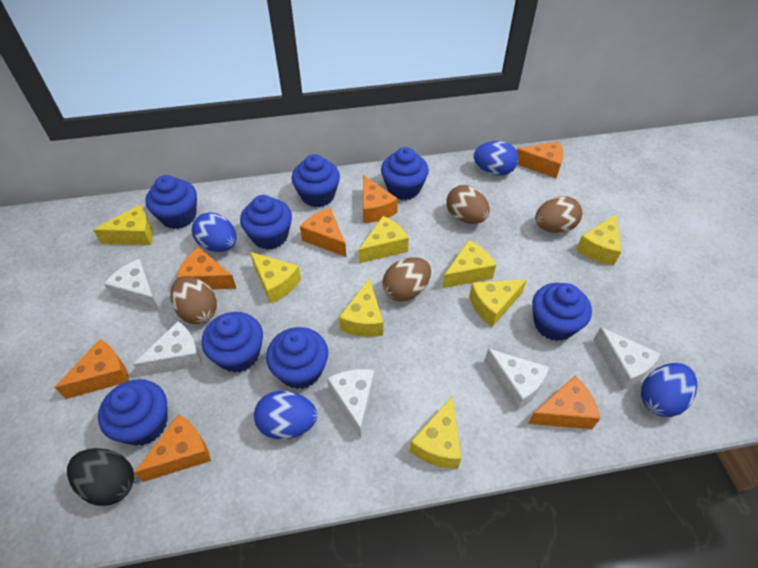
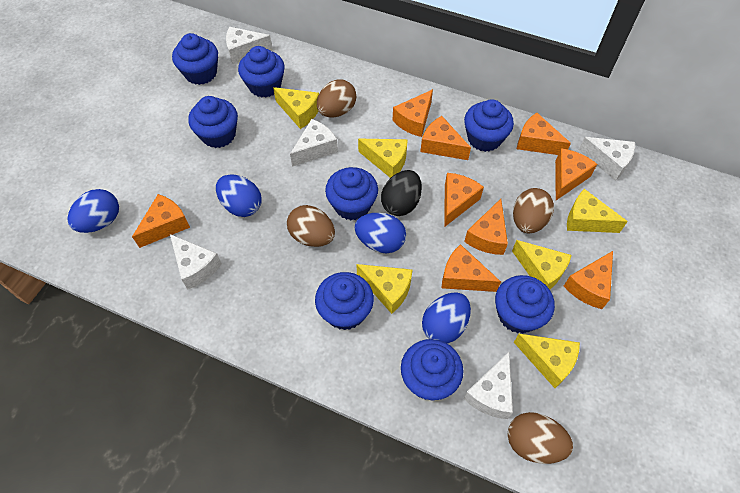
orange cheese: [54,339,129,399] [134,414,211,482] [177,247,237,290] [300,208,346,257] [363,175,398,223] [517,141,563,178] [528,376,600,429] = 7 -> [132,194,190,248] [392,89,433,137] [420,116,471,160] [441,244,501,292] [444,173,484,227] [464,199,508,255] [517,113,571,155] [555,148,597,200] [564,251,613,309] = 9
yellow cheese: [93,205,153,245] [250,252,301,304] [339,278,383,337] [359,216,409,263] [410,396,461,469] [442,240,496,288] [469,279,527,327] [576,214,621,265] = 8 -> [273,87,319,129] [356,264,412,314] [358,139,408,178] [512,240,571,289] [514,334,580,388] [567,189,628,233] = 6

